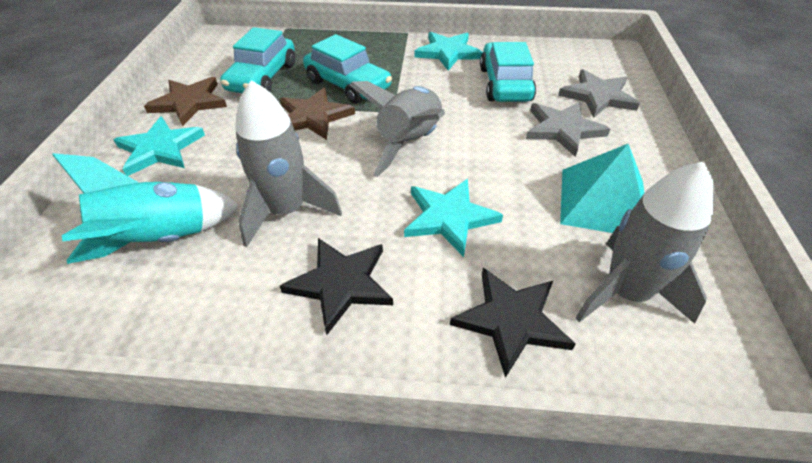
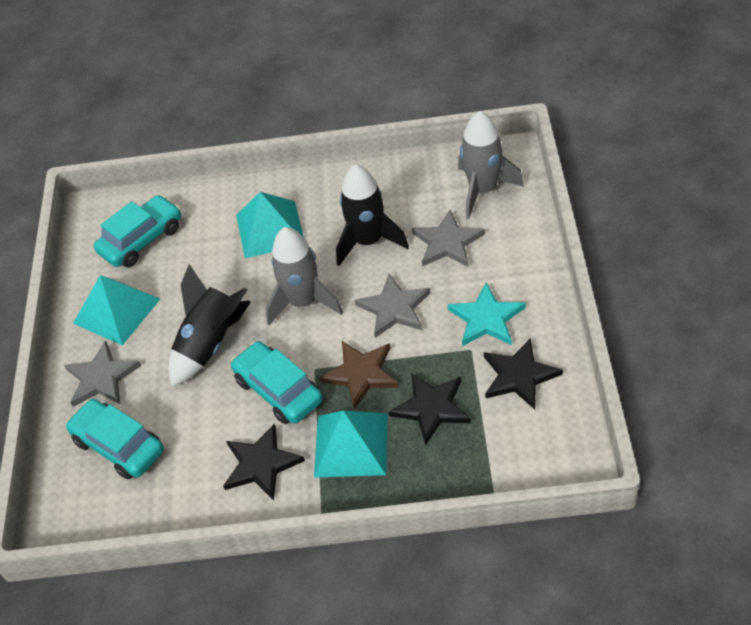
black rocket: none = 0 -> [168,264,251,387] [336,164,409,266] = 2
black star: [280,238,393,335] [450,268,576,378] = 2 -> [223,423,305,501] [388,373,471,445] [484,338,563,409] = 3
brown star: [144,77,227,126] [280,88,355,140] = 2 -> [319,341,399,409] = 1
grey rocket: [235,80,342,247] [349,81,445,177] [575,161,715,324] = 3 -> [265,227,343,325] [458,111,524,219] = 2
grey star: [526,102,610,157] [558,69,640,118] = 2 -> [64,341,141,407] [355,274,431,338] [412,210,485,267] = 3
turquoise pyramid: [560,144,644,233] = 1 -> [73,275,160,345] [236,192,304,259] [314,410,388,478] = 3
turquoise rocket: [52,153,240,264] = 1 -> none = 0
turquoise star: [114,117,205,176] [404,179,503,257] [414,32,483,71] = 3 -> [447,282,526,346] = 1

